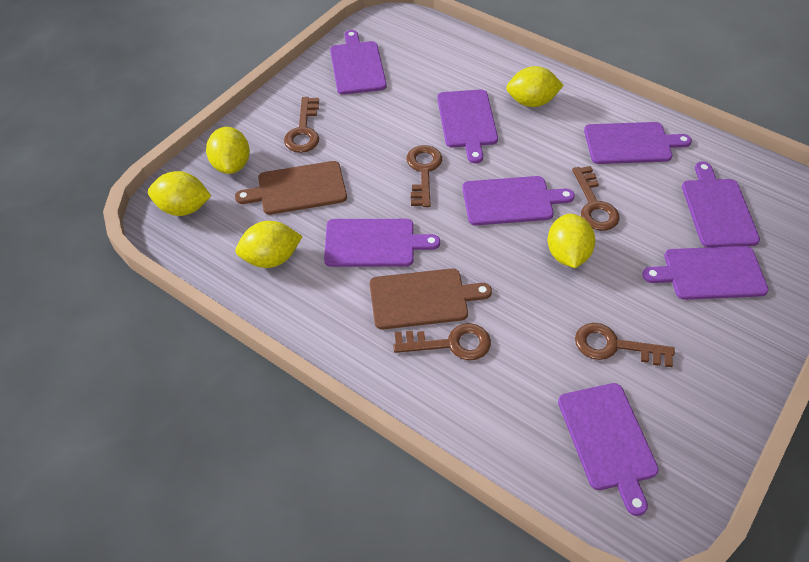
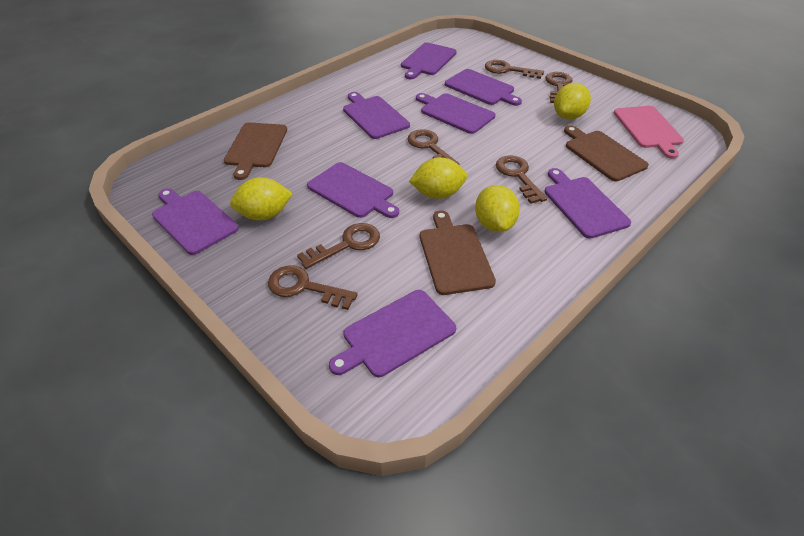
brown cutting board: [235,161,347,215] [370,268,492,329] = 2 -> [224,123,287,180] [420,210,496,295] [564,125,649,181] = 3
brown key: [284,97,319,153] [393,323,491,360] [407,145,442,207] [572,166,620,231] [575,323,675,367] = 5 -> [268,265,358,310] [297,223,380,269] [407,129,459,165] [485,60,544,79] [496,155,547,204] [545,72,572,103] = 6
pink cutting board: none = 0 -> [614,106,684,159] = 1
yellow lemon: [148,171,211,216] [206,127,250,174] [235,221,302,268] [506,66,564,107] [548,214,595,268] = 5 -> [230,177,293,220] [409,157,467,199] [475,185,520,232] [554,83,591,120] = 4

